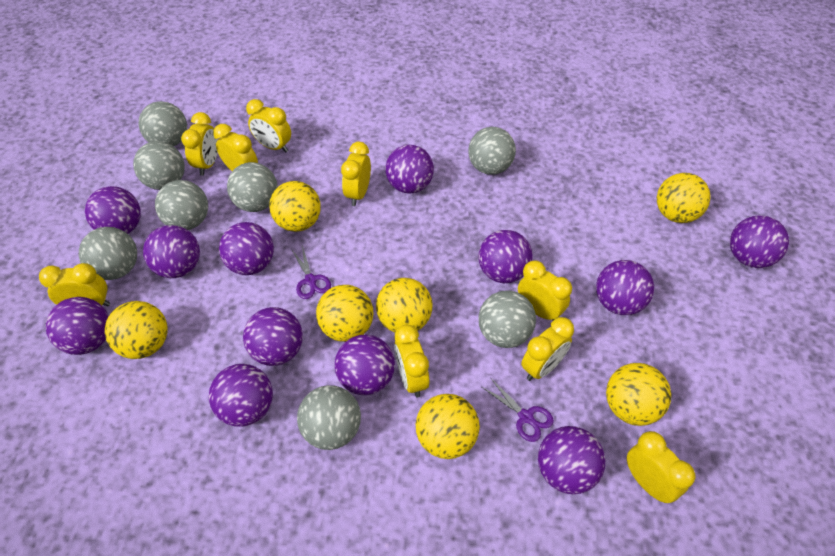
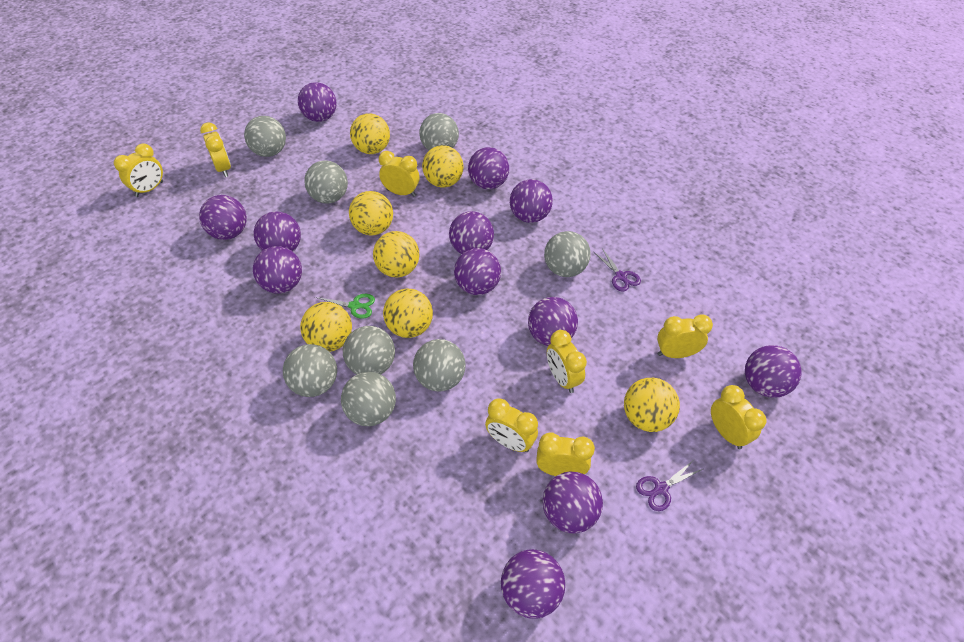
green scissors: none = 0 -> [315,294,375,319] = 1
yellow clock: [39,263,110,306] [181,112,218,176] [213,124,258,171] [246,99,291,153] [341,142,371,206] [394,324,429,397] [518,261,572,320] [521,317,574,381] [627,431,695,503] = 9 -> [114,144,163,197] [200,122,231,177] [379,151,419,197] [485,398,538,452] [536,432,595,476] [547,330,587,393] [657,315,713,358] [711,385,767,449] = 8

